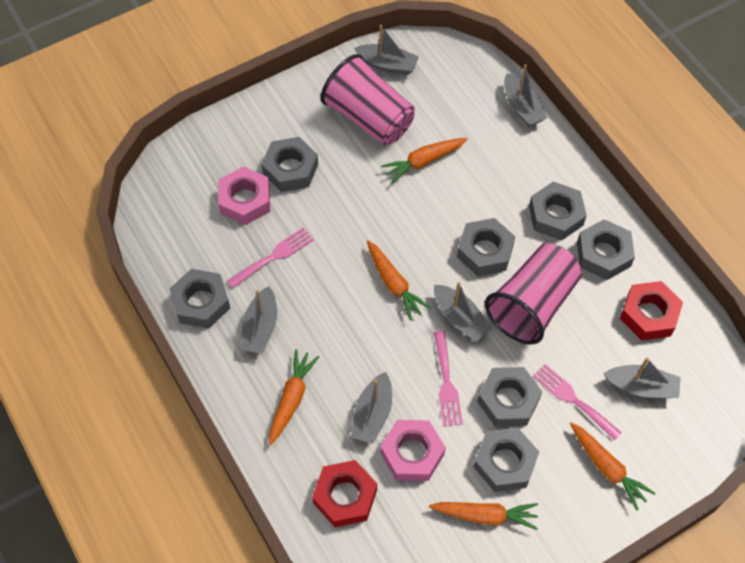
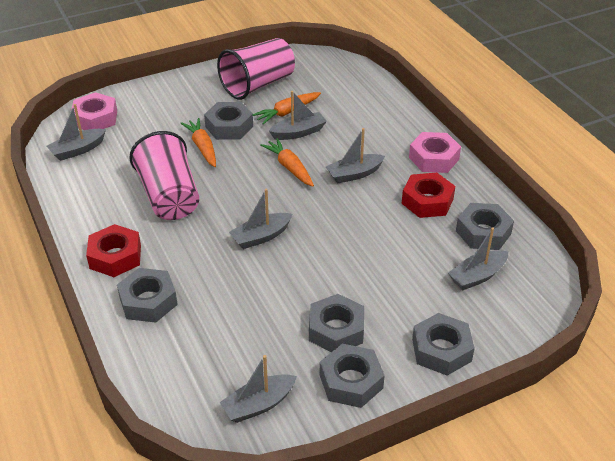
grey nut: [170,269,230,329] [261,137,318,192] [457,218,515,276] [474,427,539,492] [477,367,542,427] [529,182,587,240] [577,219,635,280] = 7 -> [117,268,178,323] [204,102,253,140] [309,294,364,352] [320,344,385,408] [412,313,475,376] [456,203,514,250] = 6
orange carrot: [269,349,319,445] [367,241,430,320] [381,138,467,183] [429,502,538,530] [570,422,656,510] = 5 -> [181,118,216,167] [253,92,321,125] [260,138,314,187] = 3
pink fork: [227,227,314,288] [434,331,463,427] [533,364,622,441] = 3 -> none = 0

